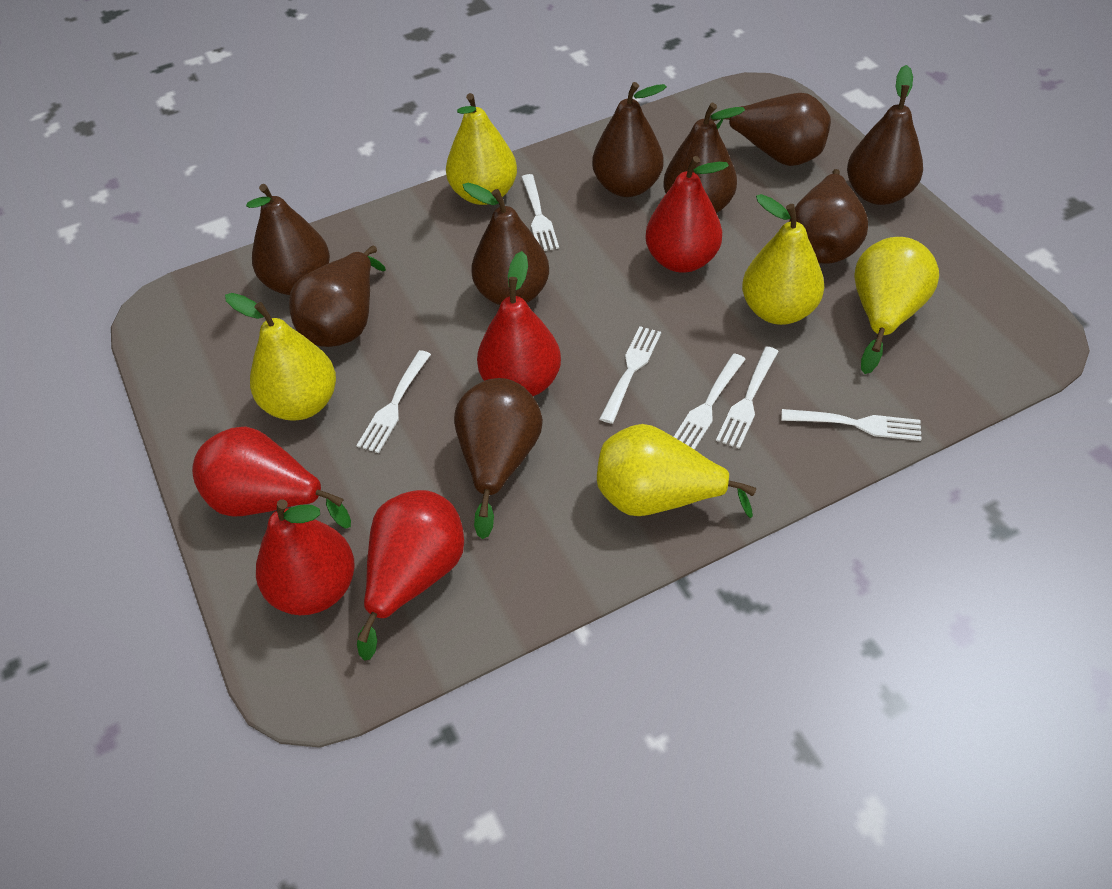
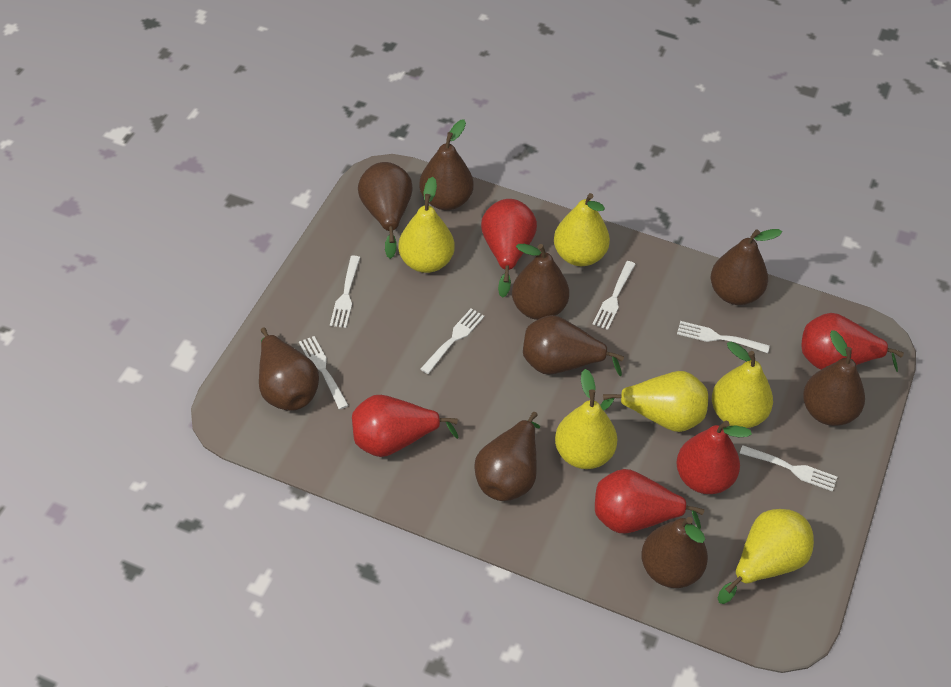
yellow pear: [225,293,336,421] [446,93,517,205] [597,424,756,518] [742,194,824,325] [854,237,939,374] = 5 -> [398,177,454,273] [554,193,610,266] [555,369,617,469] [600,371,708,432] [712,342,773,428] [718,509,814,604] = 6

